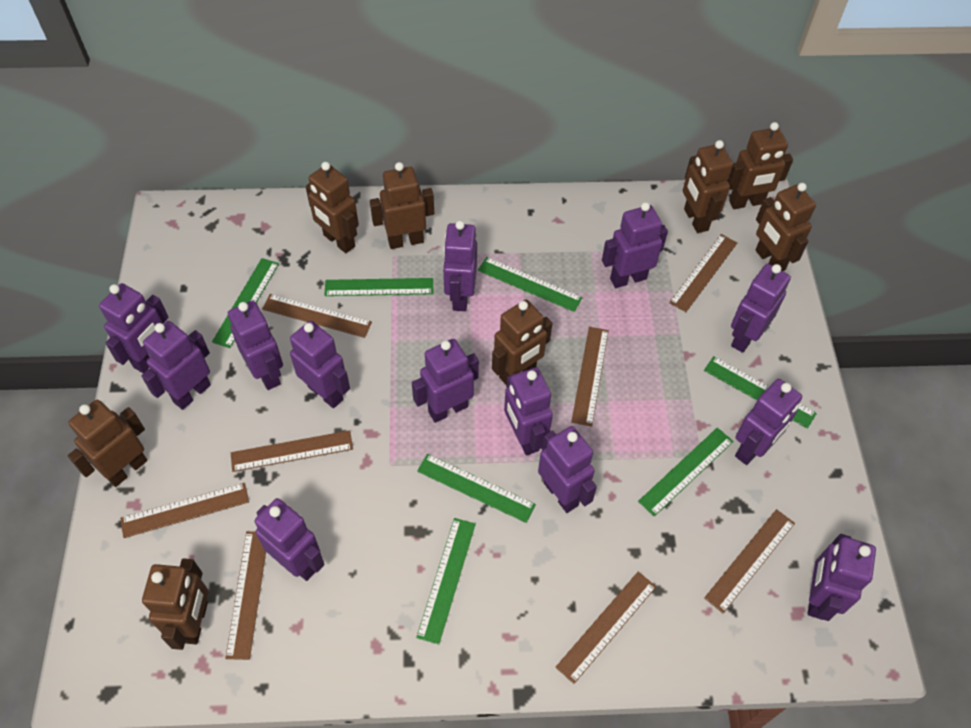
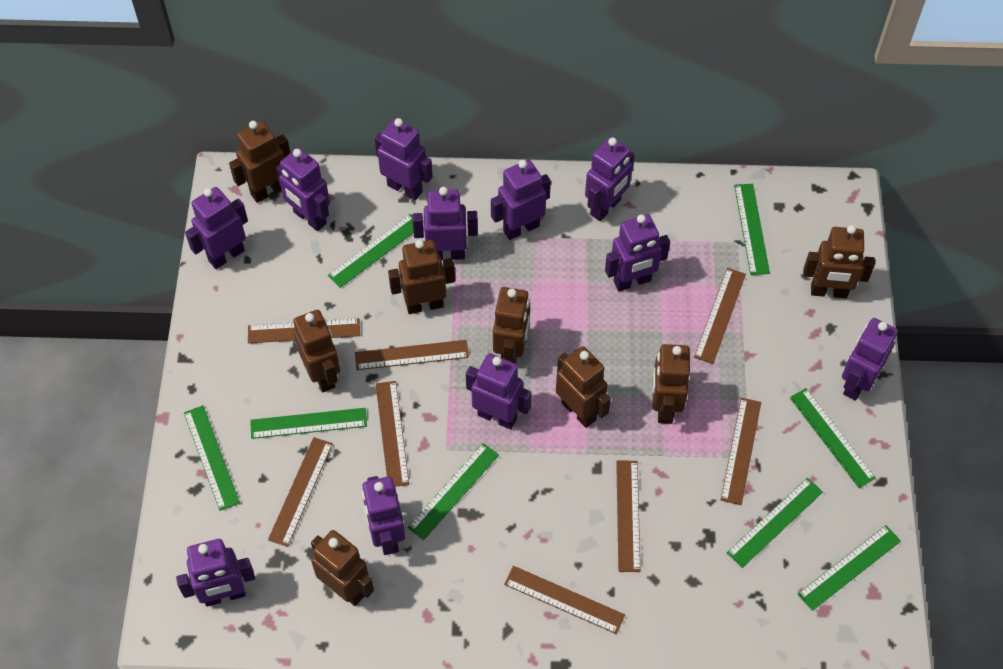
green ruler: [212,258,279,348] [324,278,433,296] [416,518,476,645] [417,454,536,523] [478,257,583,312] [638,428,734,517] [704,356,817,429] = 7 -> [184,405,240,511] [250,408,367,439] [328,214,414,288] [407,443,499,540] [727,478,823,568] [734,184,770,275] [790,388,876,488] [798,525,901,611] = 8
purple robot: [99,283,169,373] [141,321,211,410] [228,300,283,390] [255,498,324,581] [290,321,350,408] [412,339,479,423] [443,220,477,311] [504,367,553,455] [538,426,597,513] [602,202,668,288] [731,264,791,353] [735,379,802,465] [808,534,876,621] = 13 -> [176,539,255,607] [185,187,248,269] [276,148,330,231] [362,476,406,555] [375,118,433,200] [412,187,478,260] [466,353,532,429] [491,160,551,240] [585,137,635,221] [605,214,670,291] [842,318,898,401] = 11

